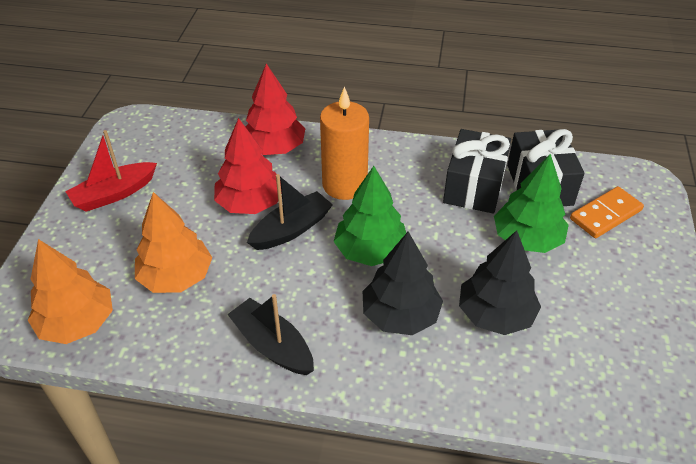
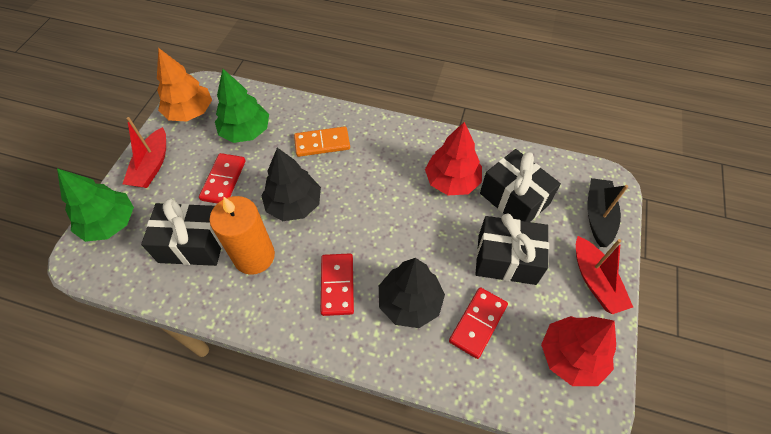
black boat: [227,294,314,375] [247,174,333,250] = 2 -> [587,178,628,247] = 1
black gift: [443,129,511,214] [507,129,585,206] = 2 -> [141,199,222,266] [475,214,549,285] [480,149,561,222] = 3
orange tree: [28,239,113,344] [135,192,212,293] = 2 -> [157,48,212,122] = 1
red boat: [65,130,157,212] = 1 -> [123,117,166,188] [576,236,633,314] = 2
red domino: none = 0 -> [199,153,246,204] [321,253,354,316] [449,287,508,359] = 3

